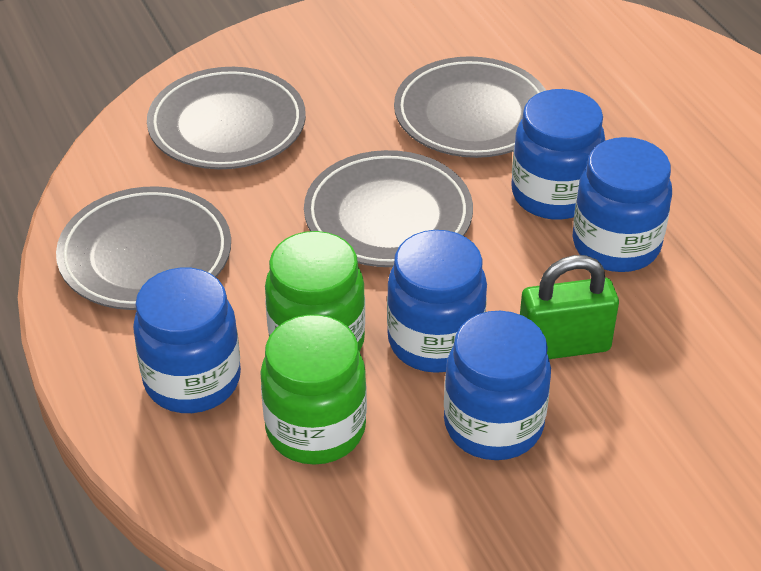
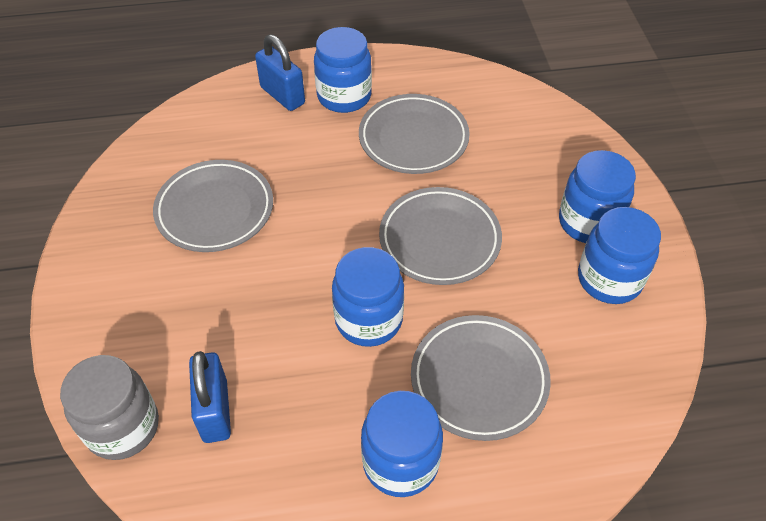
blue padlock: none = 0 -> [189,351,231,443] [255,34,305,111] = 2
green jar: [260,315,367,465] [265,231,365,352] = 2 -> none = 0
green padlock: [520,255,619,359] = 1 -> none = 0
grey jar: none = 0 -> [60,355,159,460] = 1

